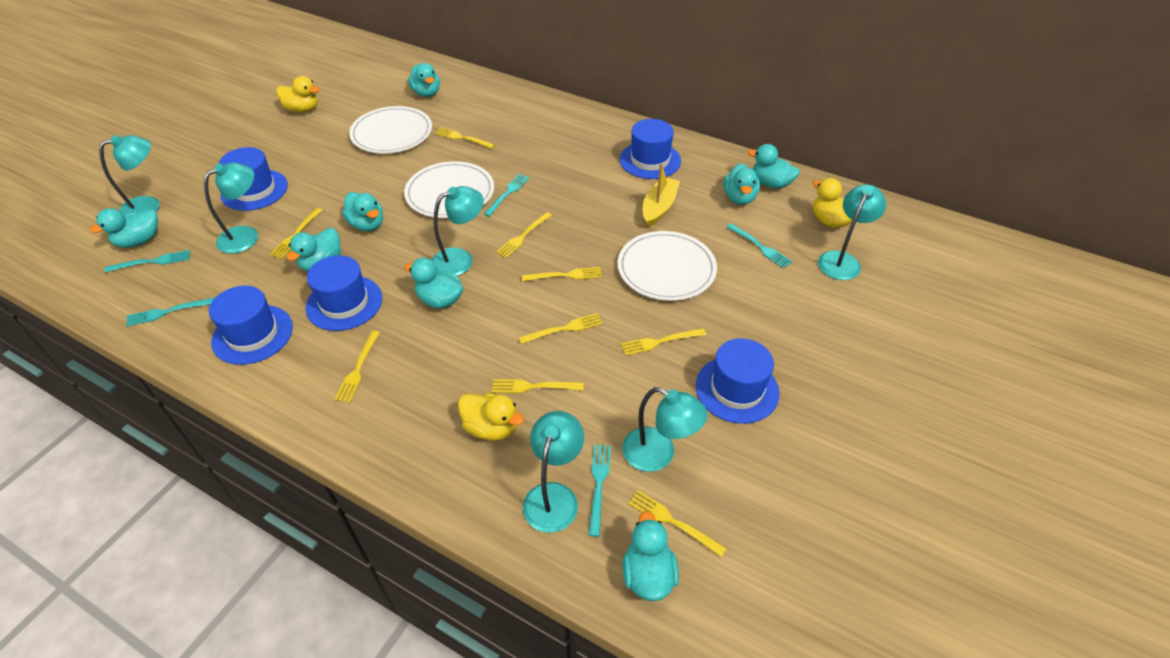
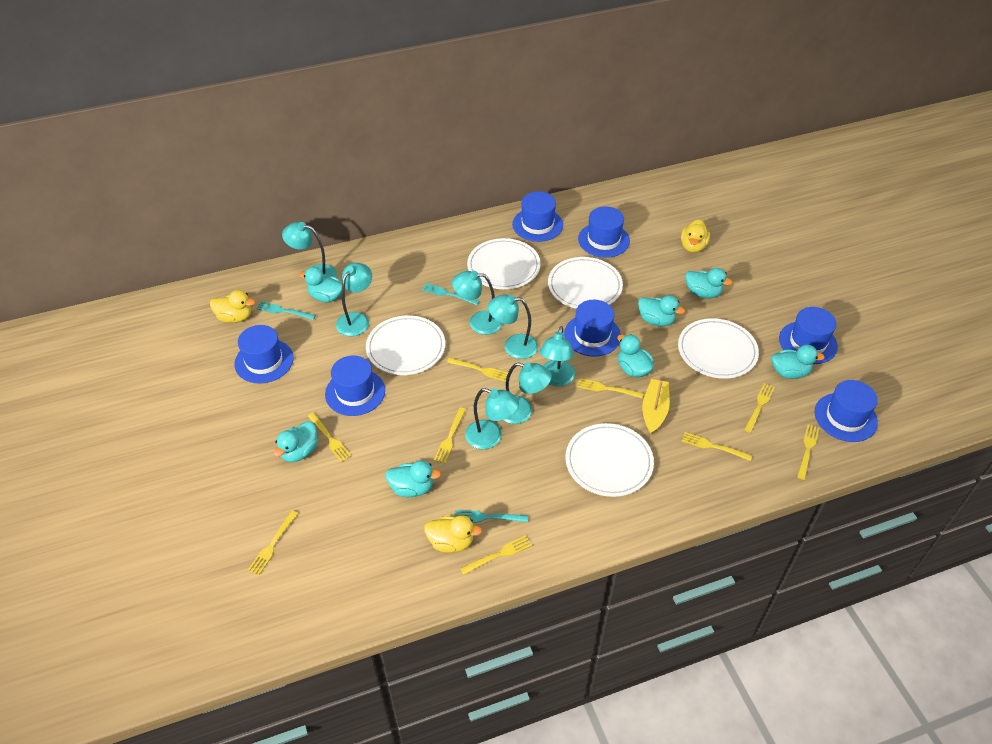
blue hat: [209,286,293,365] [219,147,288,211] [305,255,382,331] [620,119,681,179] [696,338,780,424] = 5 -> [234,325,293,384] [325,356,385,416] [512,191,563,242] [564,300,621,357] [578,206,630,258] [779,307,838,364] [815,380,878,442] = 7
turquoise duck: [90,208,158,248] [287,228,341,271] [342,192,383,231] [404,258,463,308] [408,63,440,97] [623,511,679,601] [724,163,760,205] [748,144,800,189] = 8 -> [274,421,318,462] [299,267,342,302] [385,461,441,497] [618,334,654,377] [638,295,685,326] [685,268,733,298] [772,345,825,379] = 7
turquoise fork: [104,250,190,273] [126,297,215,326] [484,174,529,217] [588,444,611,537] [727,223,792,268] = 5 -> [256,301,316,320] [422,283,479,305] [455,510,528,523] = 3
turquoise lamp: [99,135,160,216] [204,163,258,254] [432,186,484,276] [523,411,584,533] [622,387,708,472] [818,184,886,280] = 6 -> [282,222,337,277] [336,263,372,336] [452,271,502,335] [465,388,519,449] [488,295,538,359] [503,362,552,424] [540,326,575,386] = 7
white plate: [349,106,432,154] [404,161,494,218] [617,231,717,301] = 3 -> [366,315,445,375] [467,238,541,289] [548,257,623,309] [565,423,654,497] [678,318,759,379] = 5

